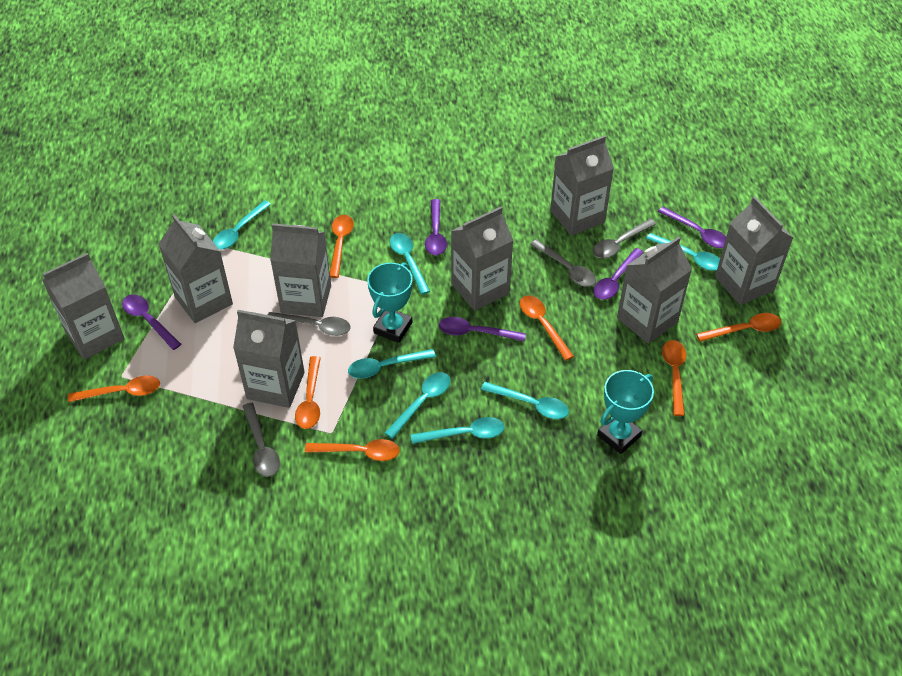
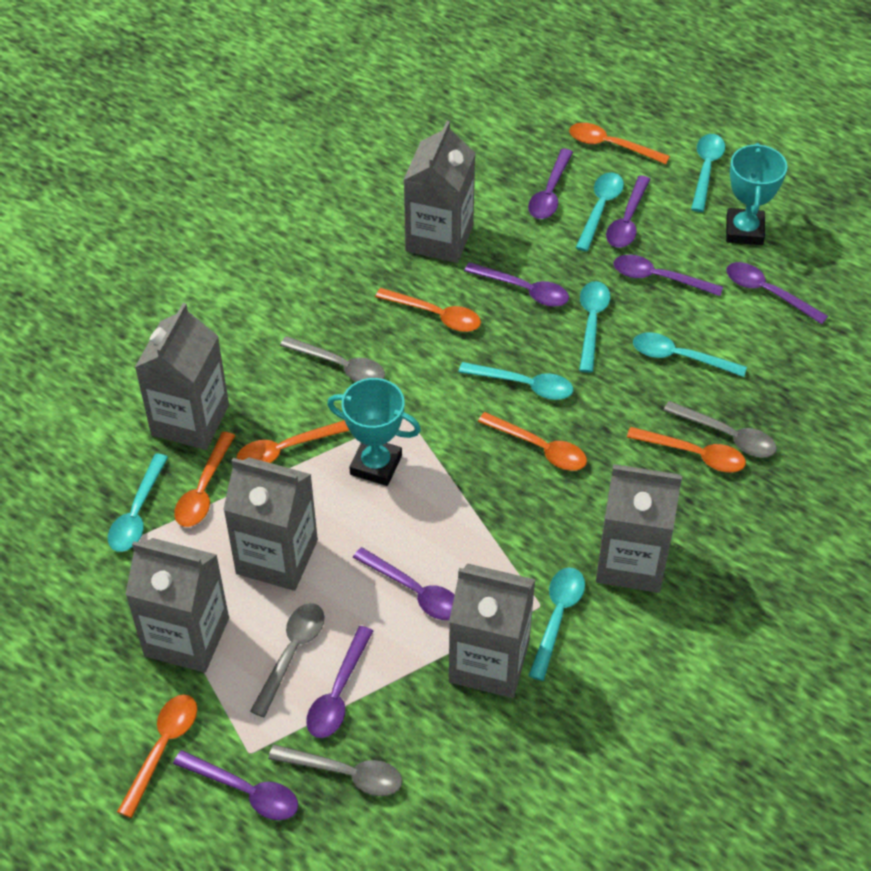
grey carton: [42,253,125,360] [159,214,233,323] [233,310,305,408] [270,223,331,317] [451,207,514,311] [550,135,614,236] [617,236,692,344] [715,196,793,305] = 8 -> [125,538,229,673] [135,303,229,450] [223,457,318,591] [404,121,475,263] [449,563,535,698] [596,464,682,593] = 6
purple spoon: [122,294,181,350] [425,199,447,255] [439,317,526,341] [593,248,644,300] [658,207,726,248] = 5 -> [173,750,298,820] [306,626,373,738] [353,547,455,620] [464,262,569,307] [528,149,573,219] [606,175,651,248] [613,255,723,296] [726,262,828,324] = 8

